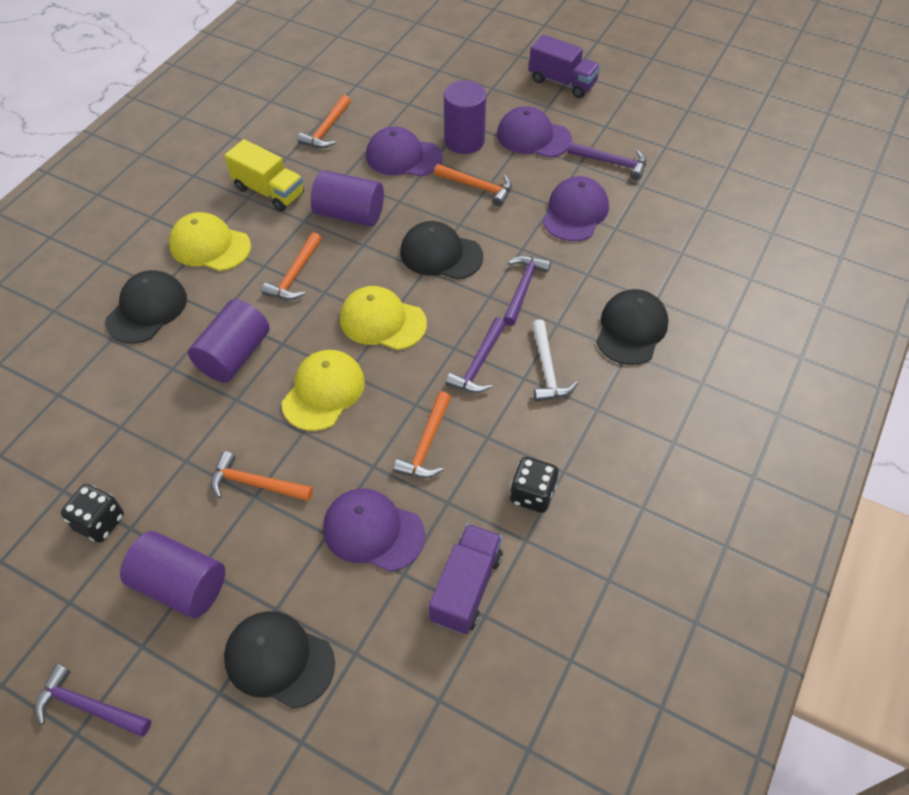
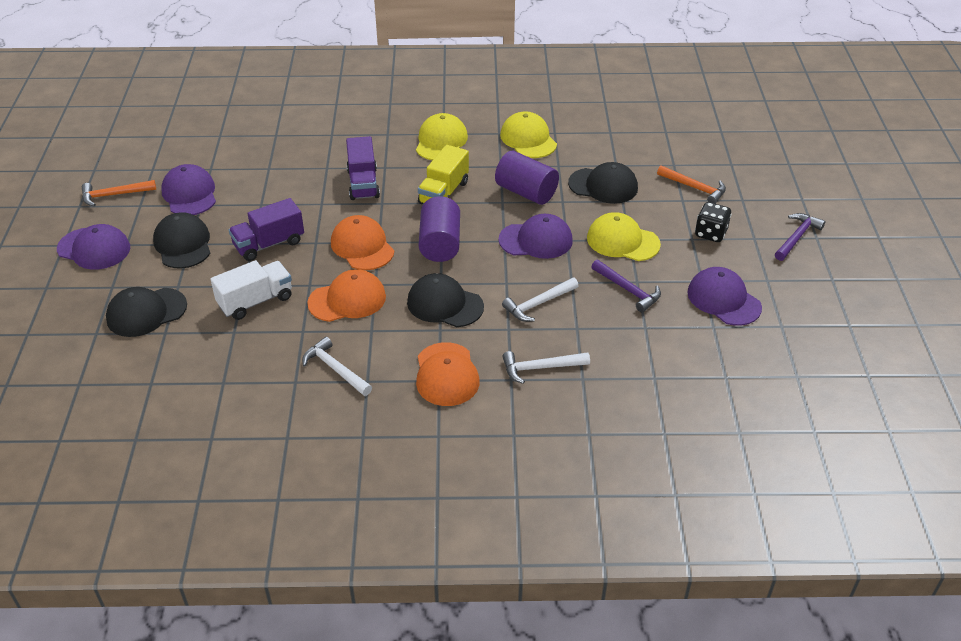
black dice: [61,484,124,543] [510,457,558,513] = 2 -> [695,202,732,242] = 1
orange cap: none = 0 -> [307,269,386,322] [331,215,394,270] [416,342,479,406] = 3
orange hammer: [211,451,313,501] [261,232,322,300] [297,95,351,148] [393,391,451,478] [434,164,512,206] = 5 -> [82,180,156,206] [657,166,726,204] = 2
purple cylinder: [120,531,225,618] [188,299,269,383] [311,170,384,226] [444,80,486,154] = 4 -> [419,196,460,262] [495,151,559,205] = 2
purple hammer: [35,664,151,737] [445,317,506,393] [503,256,551,326] [568,142,646,180] = 4 -> [591,260,661,313] [775,213,825,261] = 2
white hammer: [532,319,578,402] = 1 -> [302,337,372,396] [502,278,579,322] [502,351,590,384] = 3
white truck: none = 0 -> [210,260,292,320] = 1

